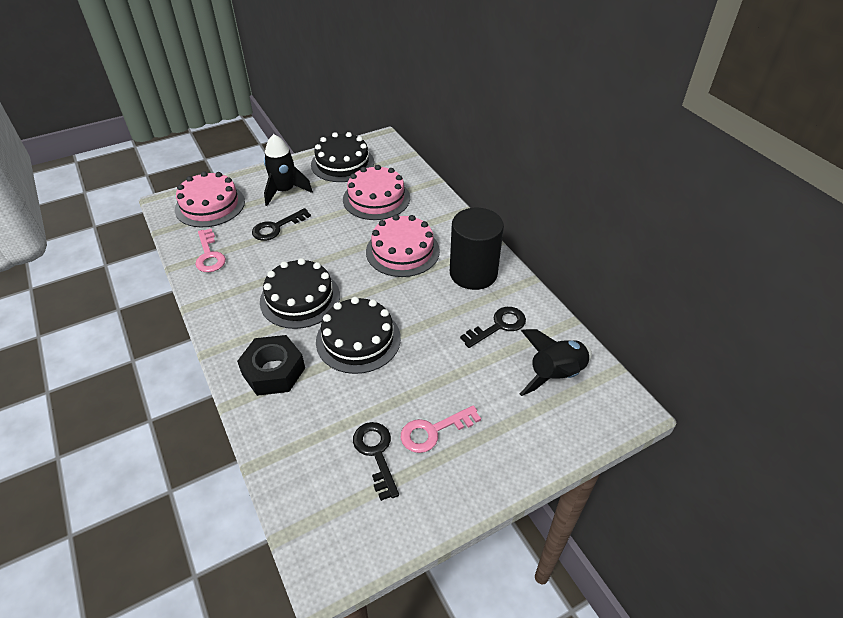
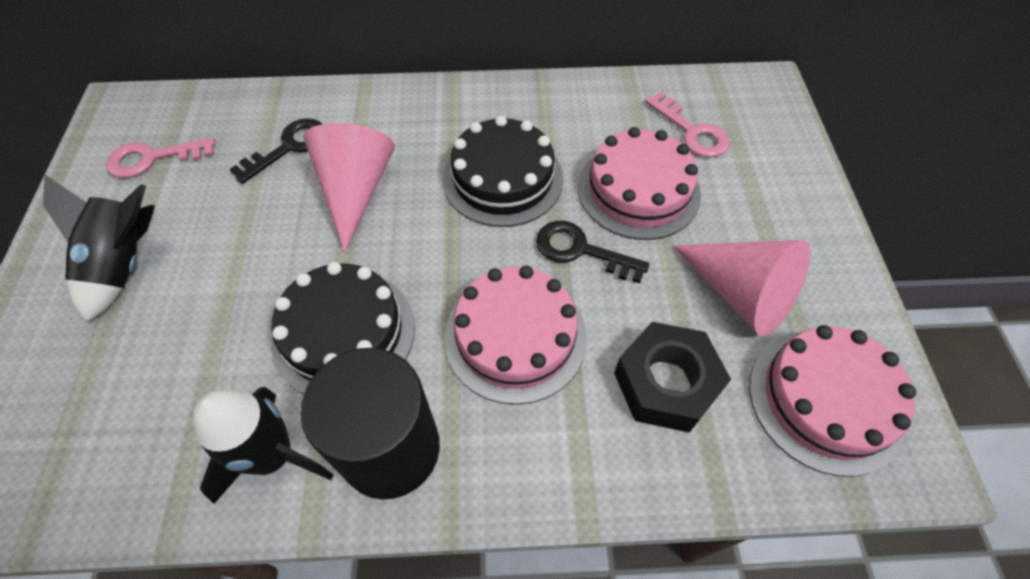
black cake: [260,258,340,329] [311,132,374,182] [316,297,401,374] = 3 -> [271,262,415,394] [443,116,563,227] = 2
black key: [252,208,311,241] [353,422,399,501] [460,307,526,348] = 3 -> [230,118,322,184] [536,221,650,283] = 2
pink cone: none = 0 -> [303,123,395,253] [673,240,811,336] = 2

